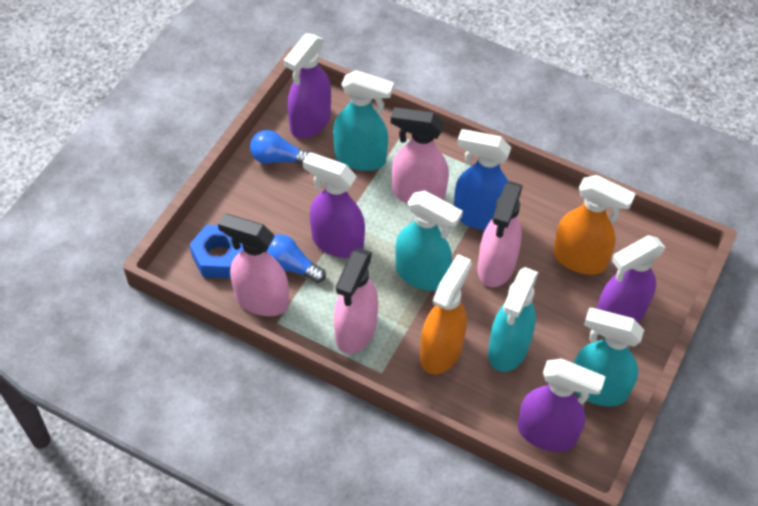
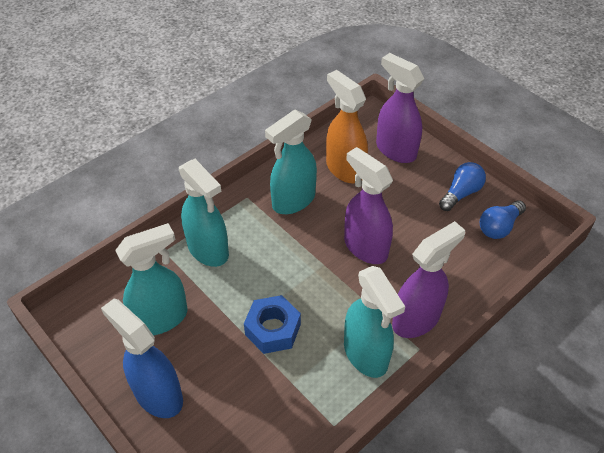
orange spray bottle: [420,254,472,374] [553,175,636,275] = 2 -> [326,70,368,184] = 1
pink spray bottle: [218,214,289,316] [334,248,378,354] [391,107,449,204] [477,181,523,287] = 4 -> none = 0
purple spray bottle: [284,33,331,139] [303,152,365,258] [517,359,606,452] [597,236,666,323] = 4 -> [344,147,393,264] [376,53,424,163] [392,221,465,338] = 3

